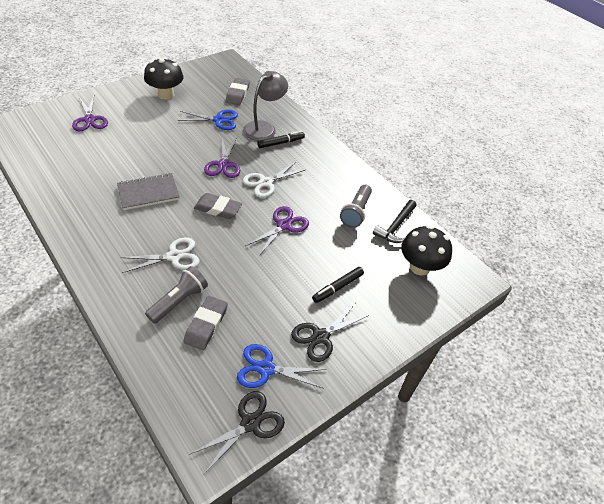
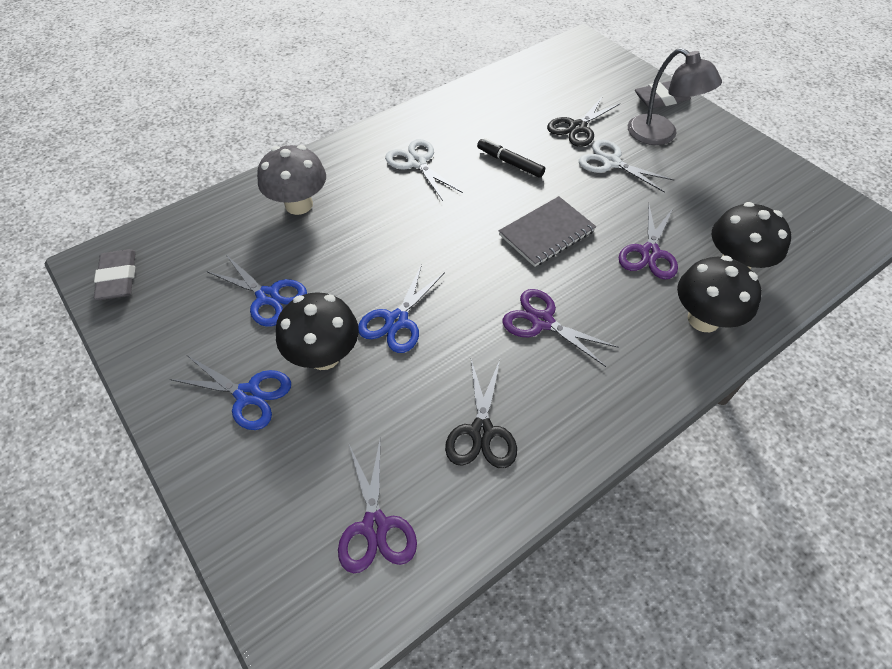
black hammer: [373,200,417,243] = 1 -> none = 0
black marker: [257,131,305,148] [312,267,364,303] = 2 -> [477,138,545,178] = 1
black mushroom: [144,57,183,100] [401,225,452,276] = 2 -> [276,292,359,370] [677,255,762,332] [712,202,791,269] = 3
blue scissors: [178,110,238,130] [237,344,327,389] = 2 -> [169,355,291,430] [206,255,307,327] [358,264,445,353] = 3
grey eraser: [183,296,228,350] [194,193,242,219] [226,78,250,105] = 3 -> [94,249,136,300] [635,81,691,108] = 2
grey flashlight: [145,266,208,324] [340,185,372,228] = 2 -> none = 0
grey mushroom: none = 0 -> [257,145,326,215] = 1

